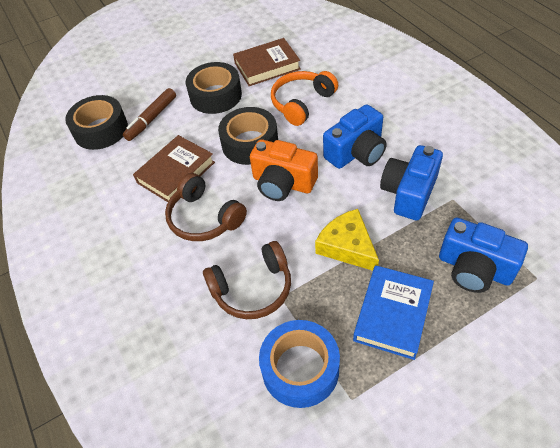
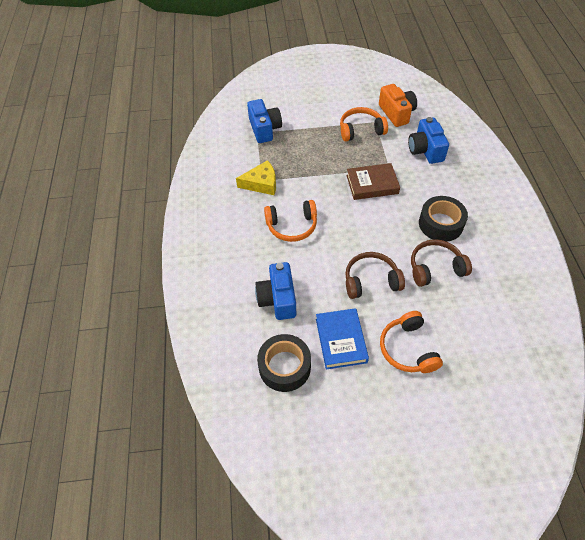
black tape: [65,95,128,150] [186,62,242,114] [218,107,278,165] = 3 -> [257,334,311,392] [419,196,468,242] = 2
blue tape: [259,320,340,408] = 1 -> none = 0
brown book: [133,135,215,202] [233,38,301,86] = 2 -> [346,163,400,200] = 1
brown marker: [123,88,176,141] = 1 -> none = 0
orange headphones: [271,71,338,126] = 1 -> [264,200,317,242] [340,107,388,141] [380,311,443,373] = 3

